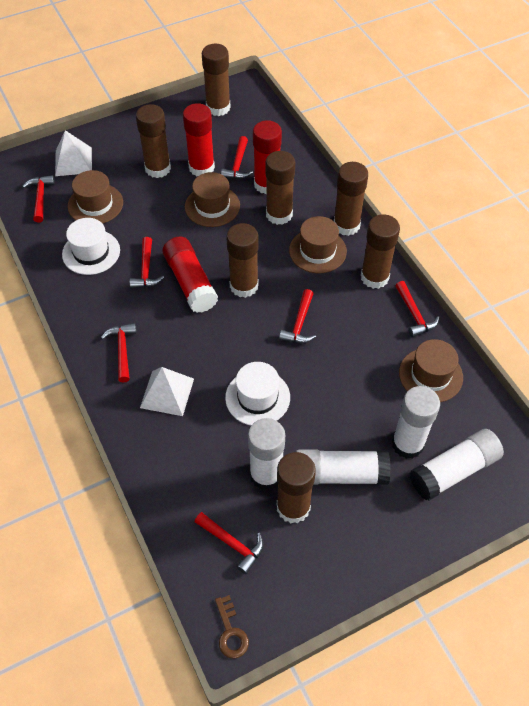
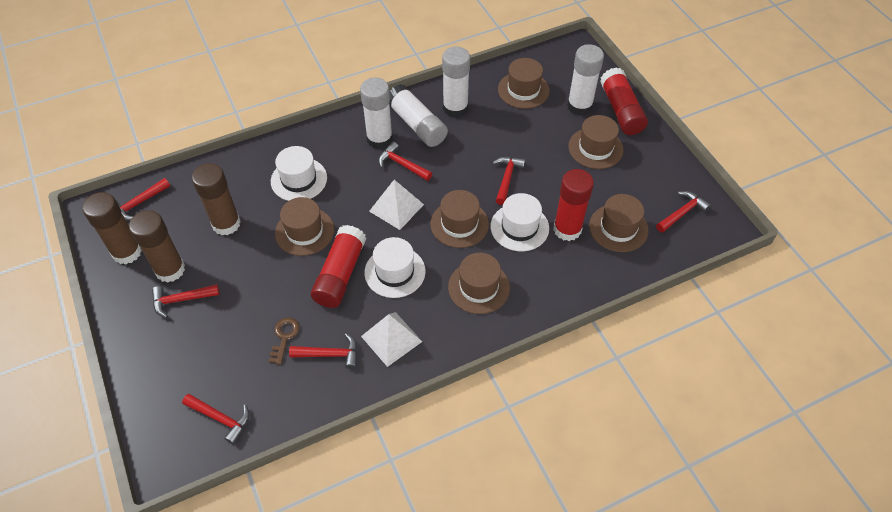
brown glue stick: [136,104,171,178] [202,44,231,116] [226,223,259,298] [265,151,295,225] [277,452,316,523] [334,162,368,236] [361,214,400,289] = 7 -> [82,192,142,264] [129,210,185,283] [192,163,241,235] = 3
brown hat: [68,170,123,224] [185,172,240,227] [289,216,347,273] [399,339,463,402] = 4 -> [275,197,334,256] [430,190,489,248] [448,253,510,314] [498,58,550,109] [568,115,623,169] [589,194,649,252] = 6
white hat: [62,218,120,275] [225,362,290,425] = 2 -> [271,146,327,201] [364,237,426,298] [491,193,549,251] = 3

